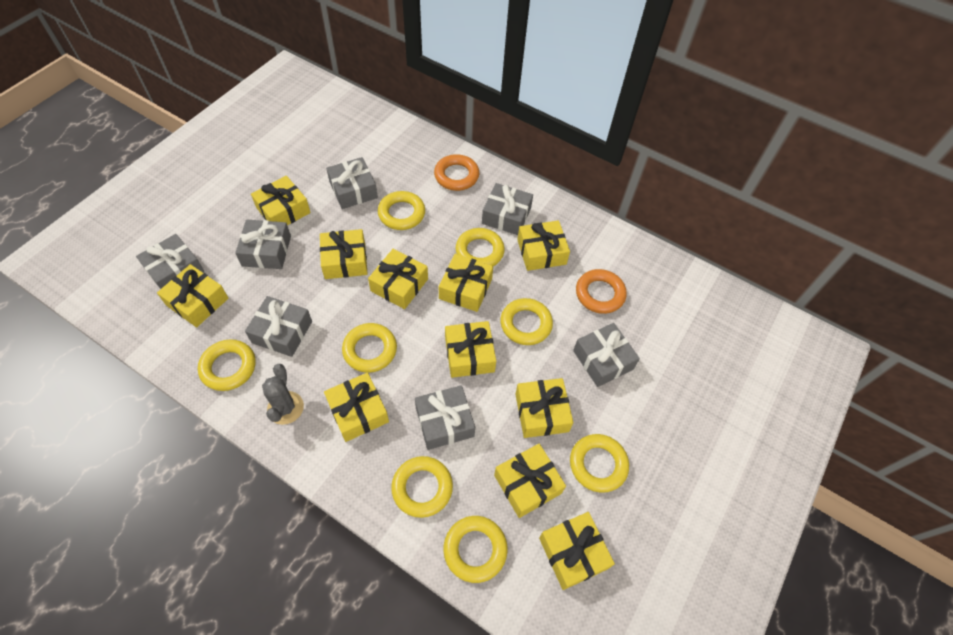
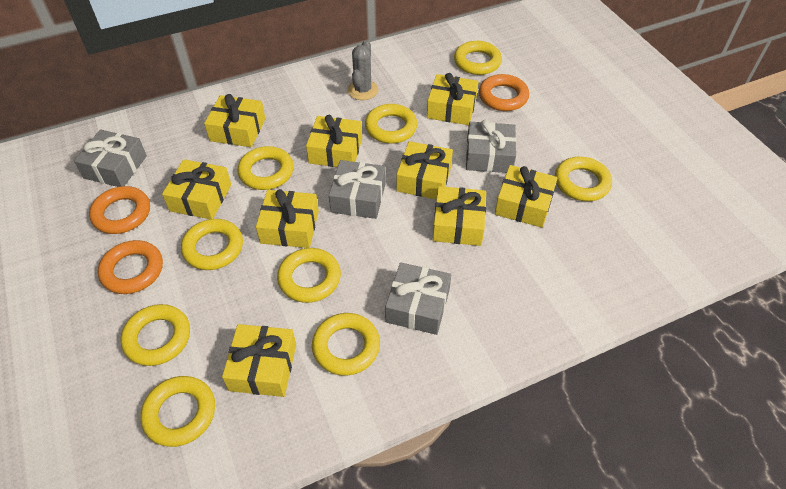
grey gift: [136,234,205,289] [235,220,291,269] [245,296,312,357] [326,157,378,209] [415,385,475,450] [482,183,533,235] [573,323,640,387] = 7 -> [74,129,147,187] [329,160,386,219] [385,262,451,335] [466,120,516,173] = 4
orange ring: [434,154,479,191] [576,269,627,314] = 2 -> [89,186,150,234] [98,240,163,294] [479,74,529,111] = 3
yellow gift: [157,264,228,327] [251,176,311,225] [320,229,368,279] [324,372,389,442] [368,249,428,309] [439,254,493,312] [445,321,496,378] [494,444,566,518] [515,378,573,438] [517,220,570,271] [539,512,615,590] = 11 -> [162,159,231,219] [204,94,265,147] [222,324,296,397] [256,189,319,248] [306,115,362,167] [396,141,453,200] [427,73,479,125] [433,186,486,246] [495,165,558,228] = 9
yellow ring: [198,339,256,391] [342,323,397,373] [378,191,425,230] [391,456,453,518] [443,516,508,583] [456,228,505,266] [500,298,553,345] [570,434,629,493] = 8 -> [120,304,190,366] [140,376,215,447] [181,219,243,270] [237,146,294,190] [277,248,341,303] [312,313,380,376] [365,104,417,143] [454,41,502,75] [555,157,612,201] = 9

